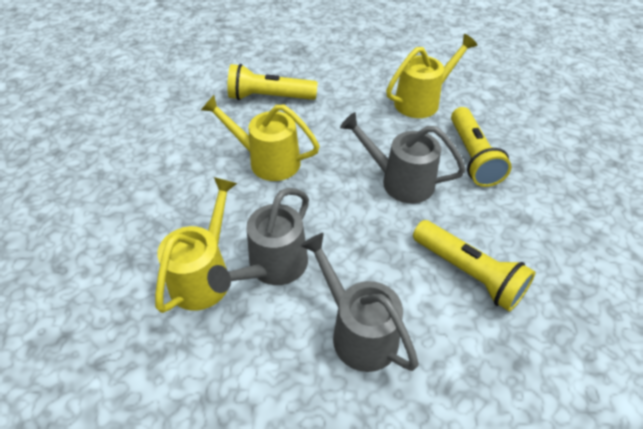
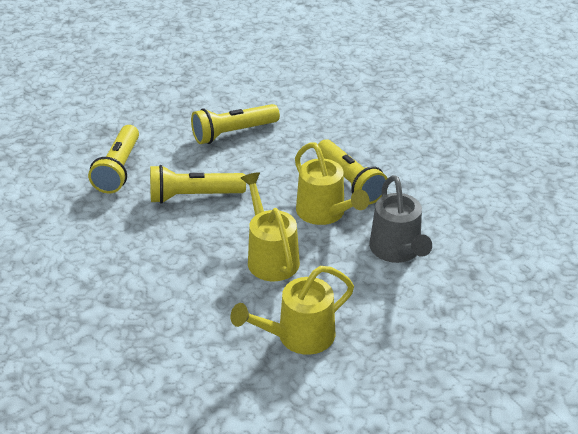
grey watering can: [207,188,309,293] [300,233,419,372] [340,112,466,203] = 3 -> [369,175,432,263] = 1
yellow flashlight: [227,64,318,100] [413,220,536,312] [451,107,512,187] = 3 -> [88,125,139,193] [150,165,246,204] [191,104,280,144] [318,140,388,204] = 4

